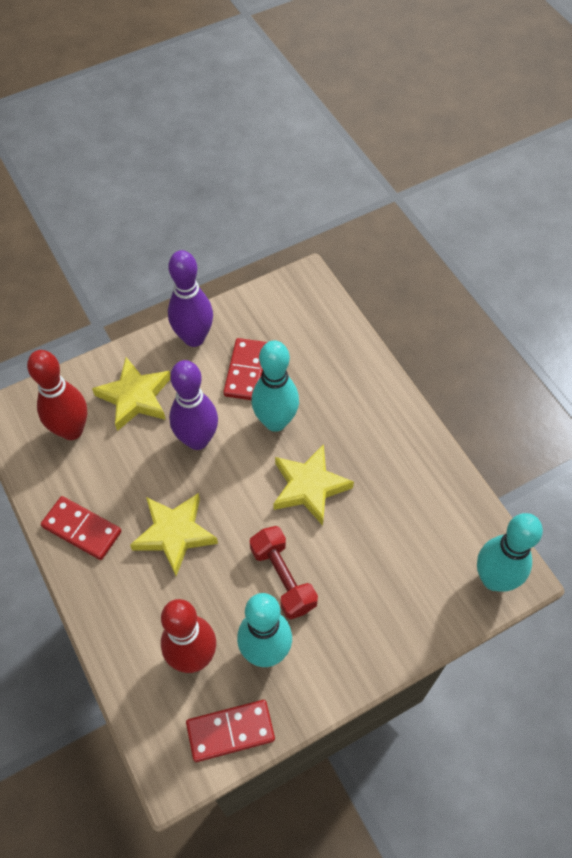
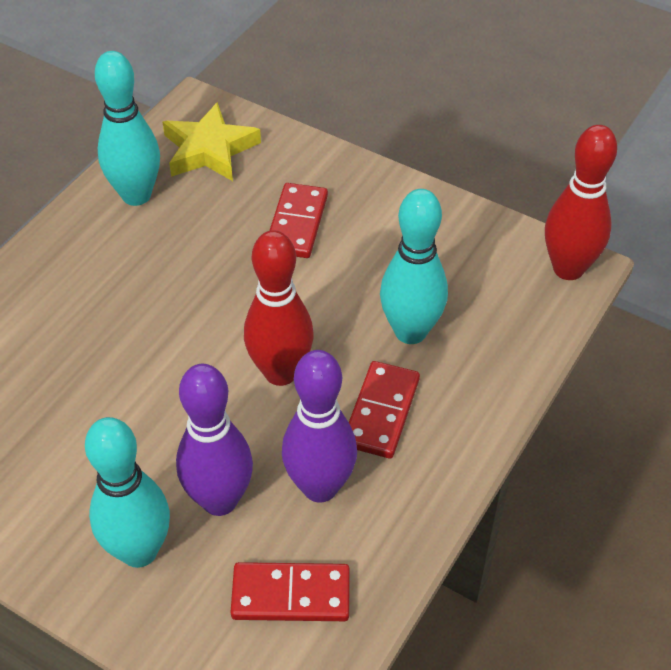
red dumbbell: [250,526,318,619] = 1 -> none = 0
yellow star: [92,357,170,431] [130,493,218,576] [274,444,354,526] = 3 -> [163,102,261,181] = 1

